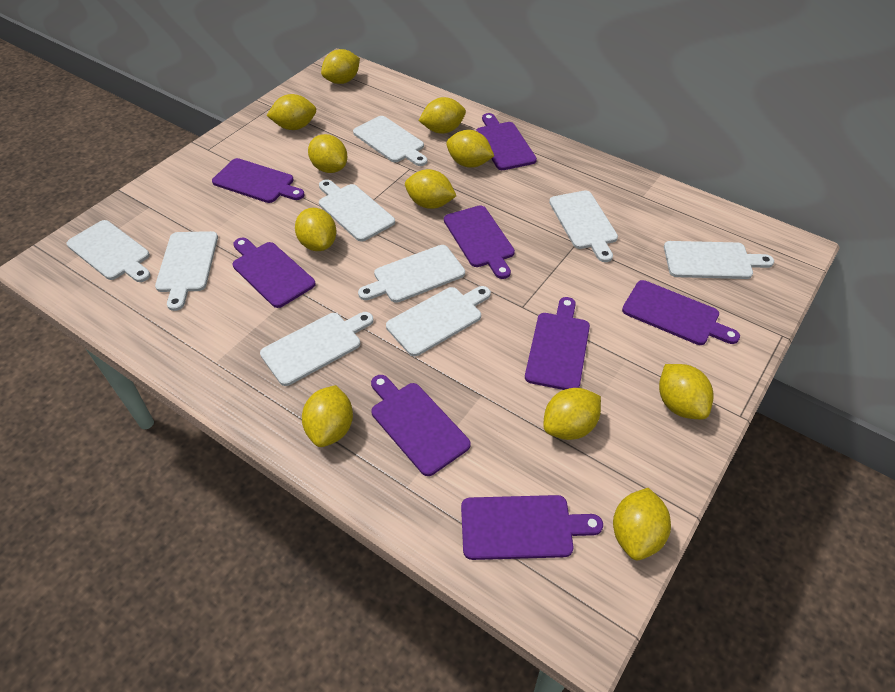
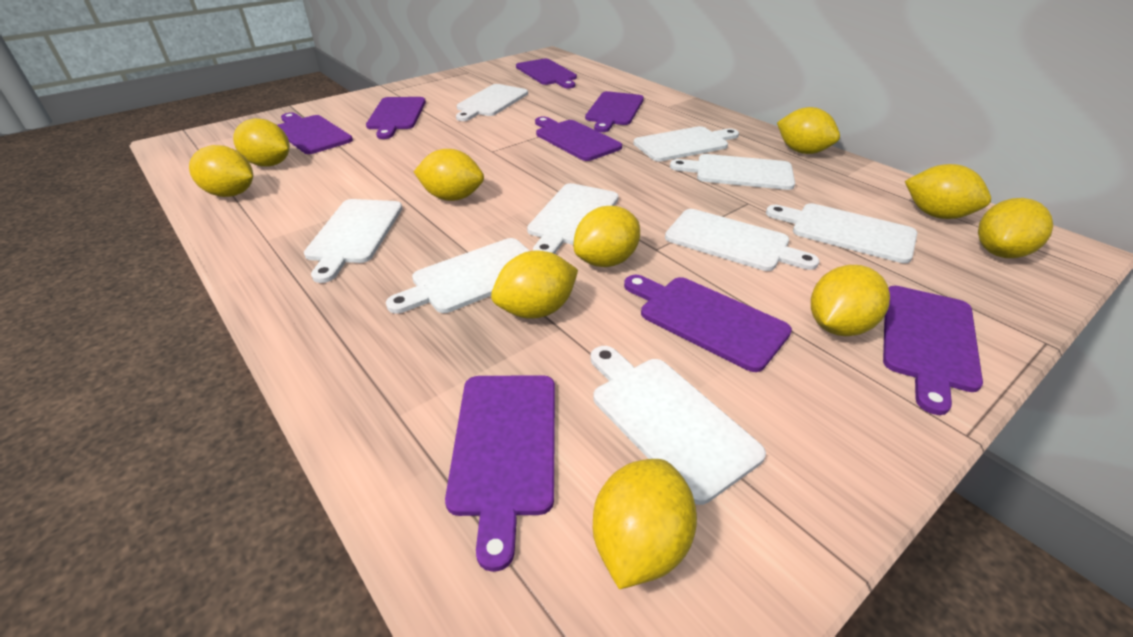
yellow lemon: [266,94,316,130] [295,208,336,251] [302,385,353,447] [308,134,347,173] [321,49,360,84] [405,169,456,209] [419,97,466,134] [446,130,494,168] [543,388,601,440] [613,488,671,560] [659,364,714,419] = 11 -> [189,145,253,197] [233,118,290,167] [414,149,484,201] [491,250,578,319] [574,206,640,267] [593,459,697,589] [777,107,840,154] [811,265,890,336] [905,164,991,219] [978,198,1053,258] = 10

